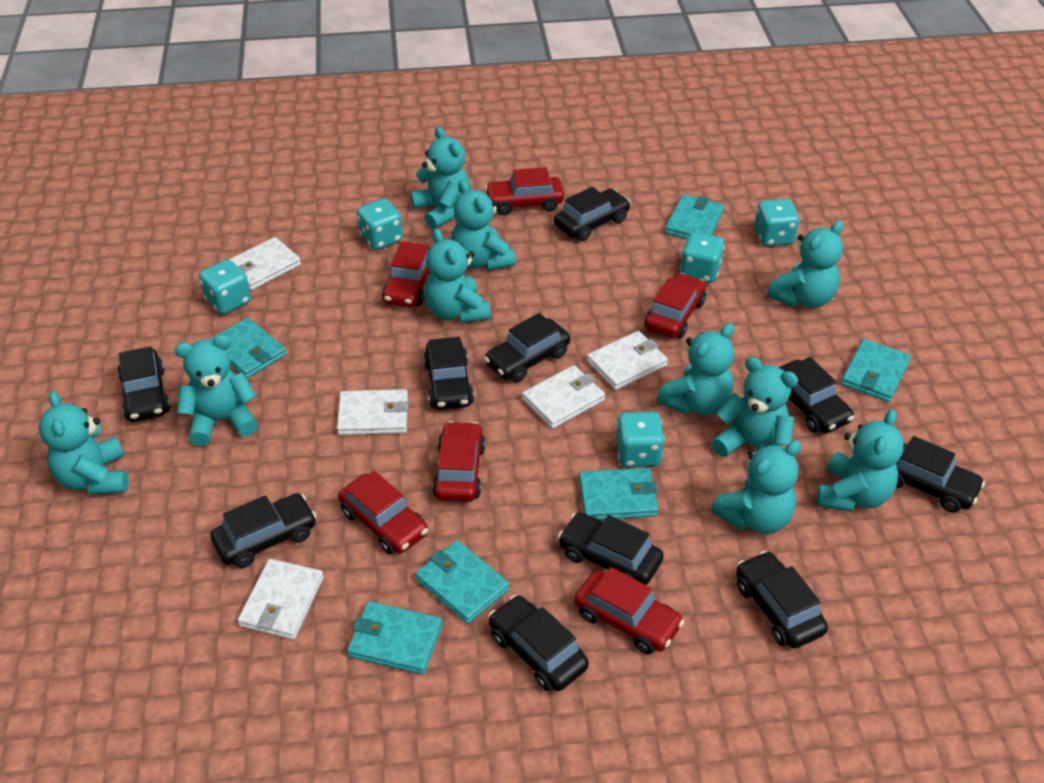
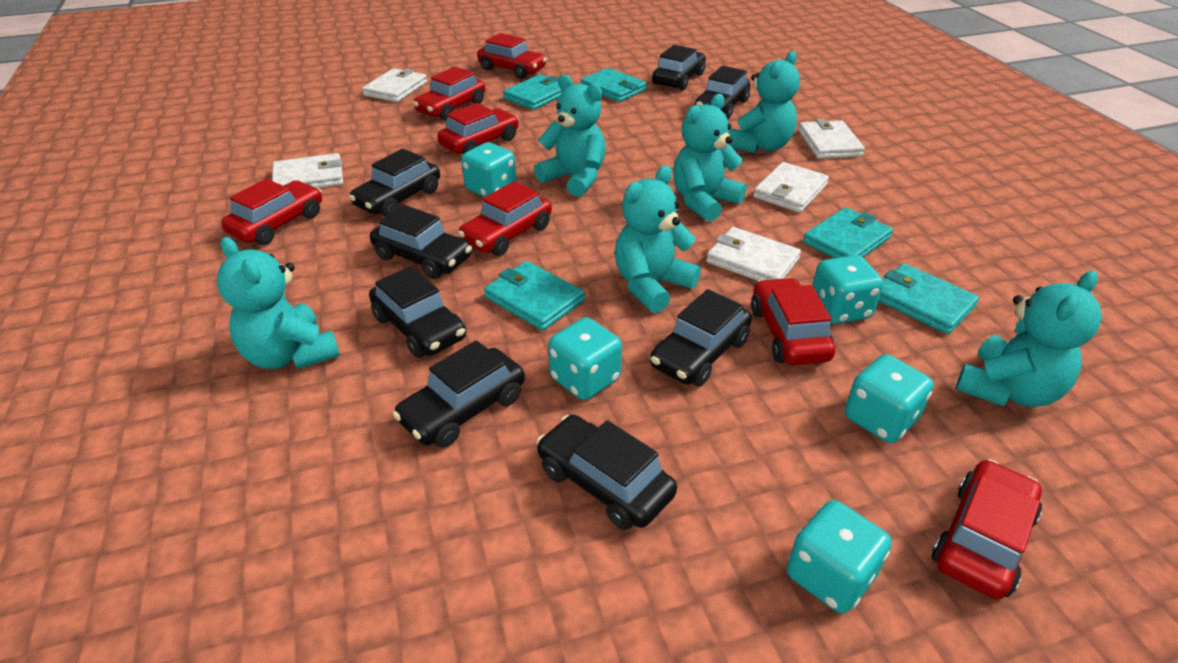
black car: [117,346,170,422] [210,493,317,568] [423,337,474,410] [484,313,570,382] [488,595,589,691] [554,187,631,241] [558,512,664,585] [736,551,828,648] [778,357,854,433] [896,436,985,513] = 10 -> [349,149,440,217] [369,266,466,358] [370,205,472,279] [393,340,525,448] [536,415,677,530] [650,289,752,386] [652,45,706,91] [694,66,750,119] = 8
red car: [338,471,428,555] [382,241,430,307] [432,421,485,502] [485,167,564,215] [574,567,684,654] [645,273,706,338] = 6 -> [221,179,322,245] [413,67,485,121] [437,103,519,154] [458,181,552,256] [477,33,547,79] [751,277,835,365] [932,459,1042,599] = 7
turquoise teddy bear: [39,391,128,495] [175,335,258,446] [411,126,471,230] [424,229,491,323] [451,180,516,271] [657,323,734,415] [711,440,801,534] [712,357,798,457] [767,221,843,308] [817,409,904,512] = 10 -> [217,237,340,369] [534,75,606,197] [615,166,701,313] [673,94,747,222] [729,51,800,153] [956,271,1102,407] = 6
turquoise wallet: [209,318,287,379] [347,601,442,674] [415,540,510,624] [579,468,658,520] [665,195,724,239] [841,339,911,402] = 6 -> [484,261,585,330] [503,74,562,110] [581,68,647,102] [803,207,893,258] [878,263,979,334] = 5

